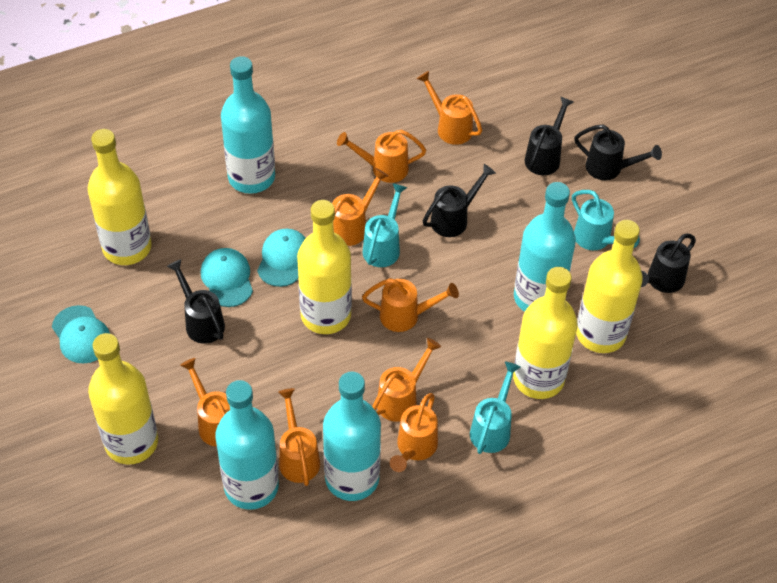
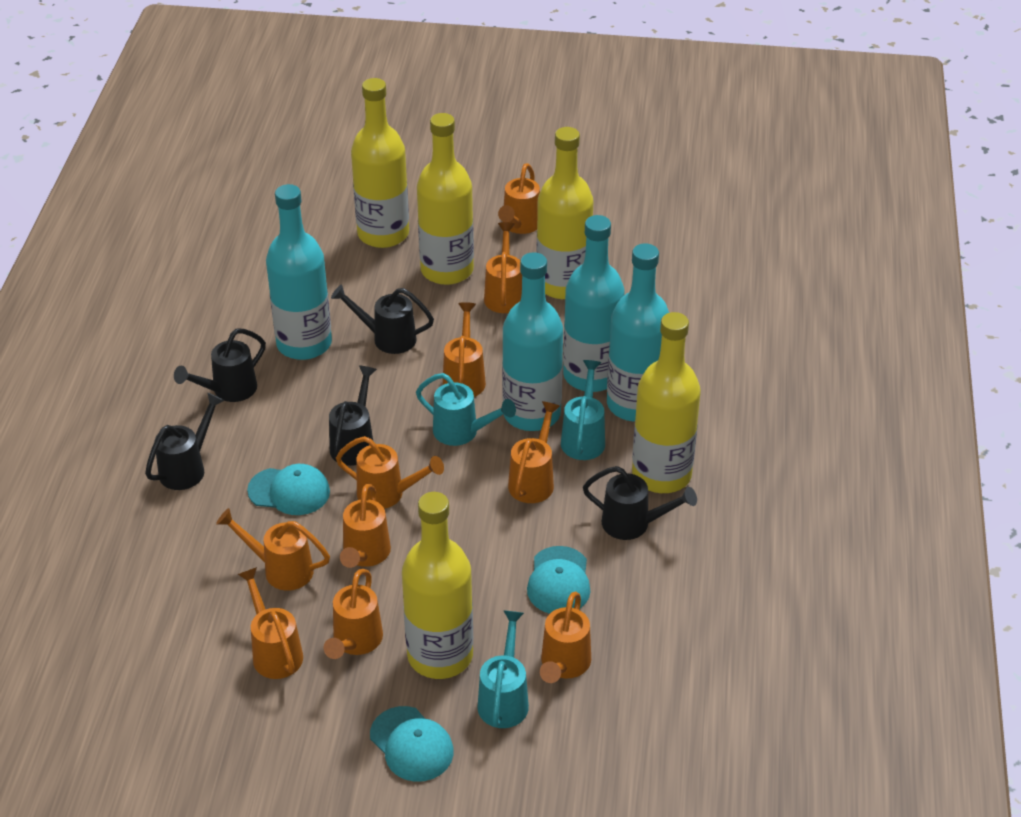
orange watering can: [180,358,230,447] [278,388,320,486] [332,168,388,246] [337,130,426,183] [362,278,459,332] [372,338,441,422] [390,393,438,472] [417,71,482,145] = 8 -> [216,508,330,591] [238,567,303,679] [324,569,383,659] [336,436,444,509] [340,484,391,568] [443,302,486,397] [484,222,522,313] [498,163,540,234] [508,401,560,503] [540,592,591,683] = 10

